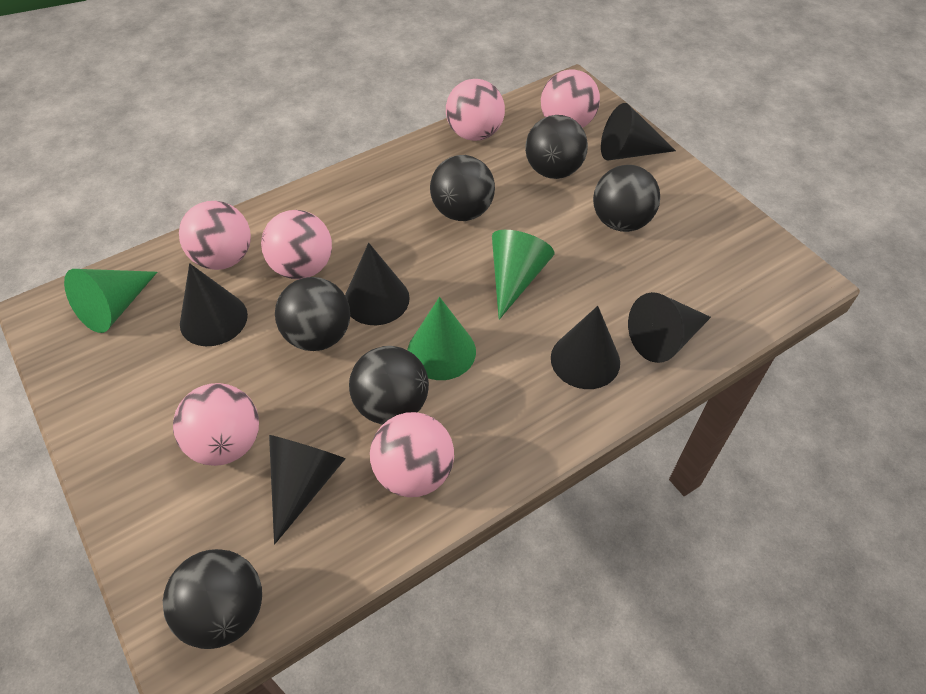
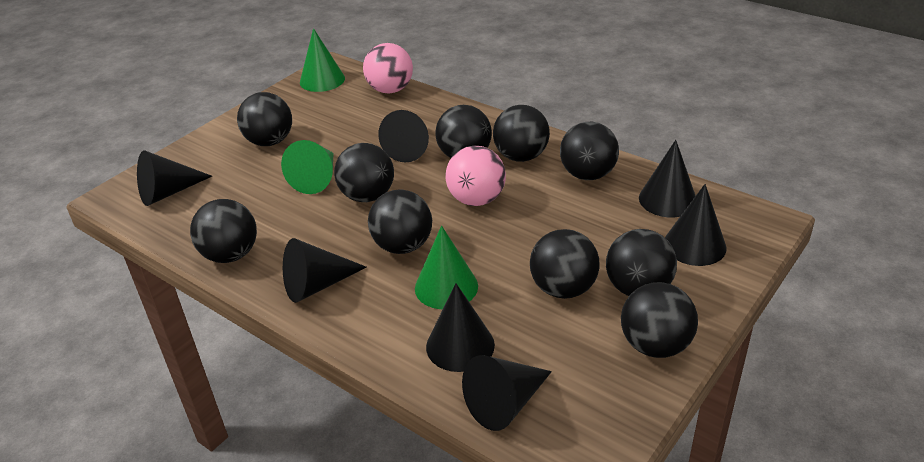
black ball: [163,549,262,649] [275,277,350,351] [349,346,429,425] [430,155,495,221] [525,115,588,179] [593,165,660,232] = 6 -> [190,199,257,263] [237,92,292,146] [334,143,394,202] [368,189,432,254] [435,105,492,158] [493,105,550,162] [530,229,600,299] [560,122,619,180] [606,229,677,296] [621,282,698,358] = 10
black cone: [180,263,248,346] [269,435,345,544] [345,243,410,325] [551,306,620,389] [601,103,676,161] [628,292,711,363] = 6 -> [137,150,212,206] [283,238,367,303] [378,110,429,162] [426,283,495,372] [462,355,552,431] [639,140,696,217] [665,184,727,266] = 7
pink ball: [173,383,259,466] [179,201,251,270] [261,210,332,280] [370,412,454,497] [446,79,505,141] [541,69,600,128] = 6 -> [363,43,413,93] [446,146,506,206] = 2

